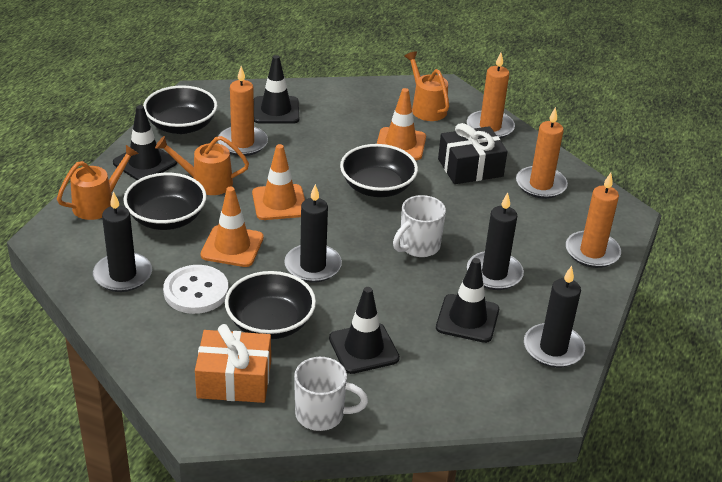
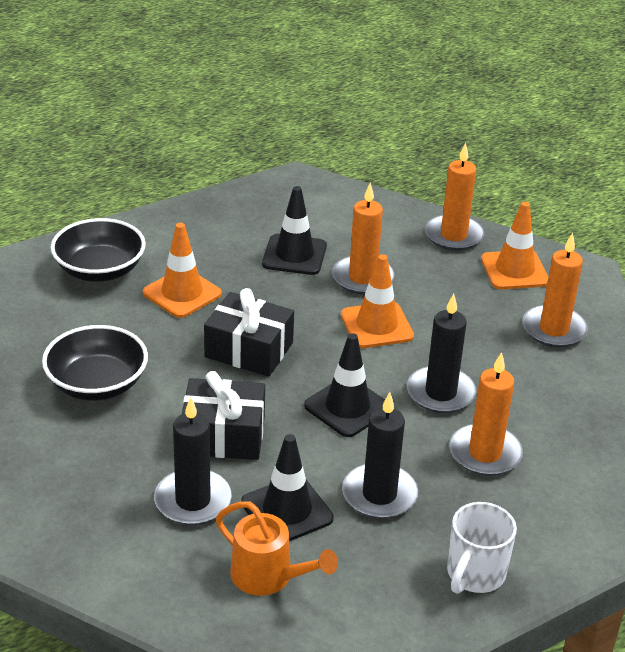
black bowl: [123,173,207,230] [143,85,217,134] [225,271,316,339] [340,144,418,197] = 4 -> [42,325,148,401] [51,218,146,282] = 2
black candle: [93,192,152,292] [284,184,342,283] [467,192,524,290] [524,266,585,368] = 4 -> [154,397,232,525] [342,392,418,519] [407,294,476,413] = 3
black gift: [438,123,508,184] = 1 -> [182,371,265,460] [204,288,294,377] = 2
black traffic cone: [113,105,177,180] [254,55,299,124] [329,287,400,374] [436,258,499,343] = 4 -> [241,434,334,541] [262,186,327,275] [304,333,385,437] = 3
orange gift: [195,324,271,403] = 1 -> none = 0
orange watering can: [57,145,139,220] [155,136,249,195] [404,51,449,121] = 3 -> [216,501,338,596] = 1
white button: [163,265,228,314] = 1 -> none = 0
white mug: [294,357,368,431] [393,195,446,257] = 2 -> [447,502,517,594] = 1

